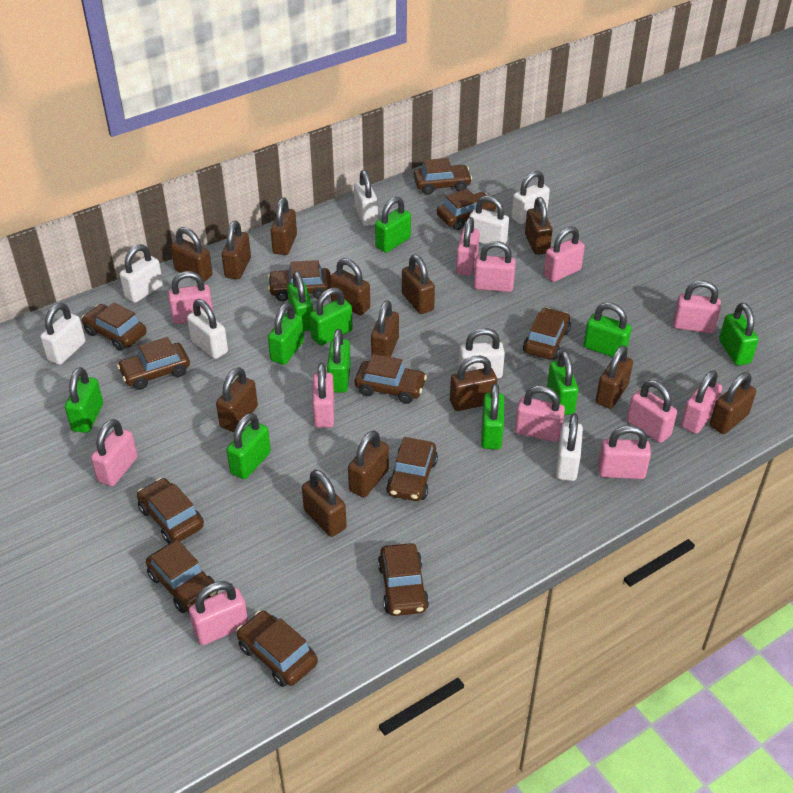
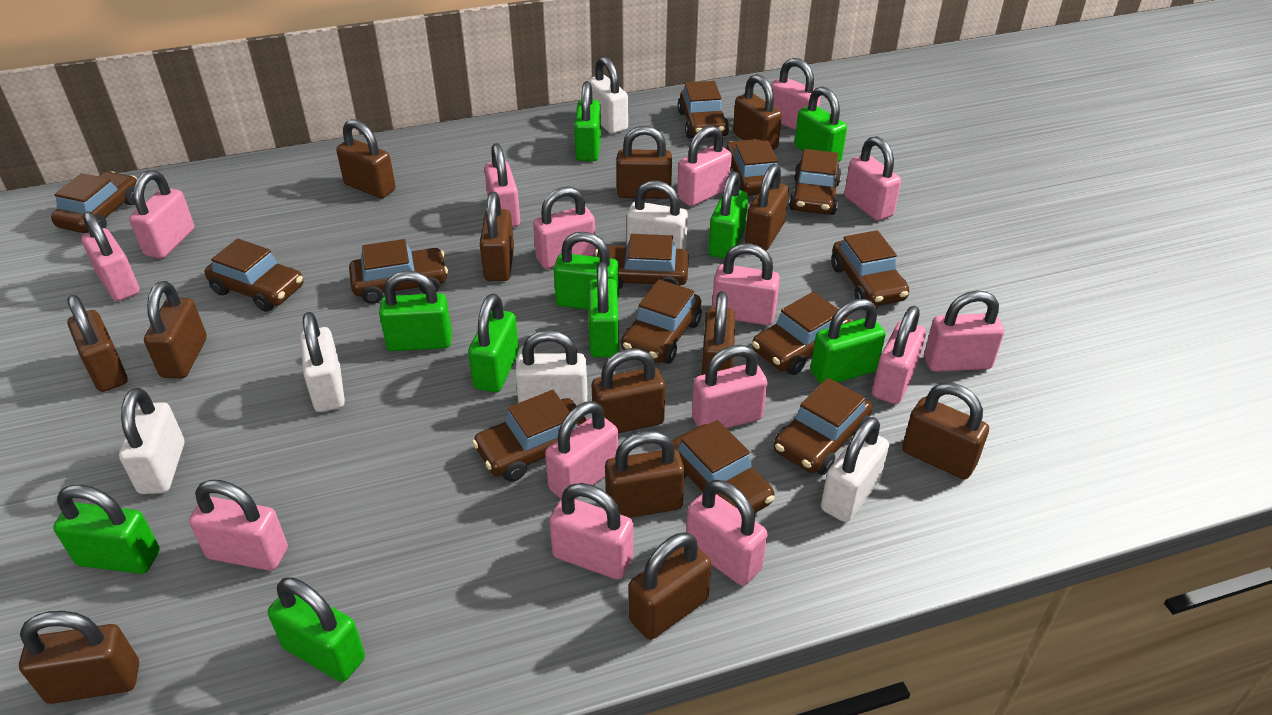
brown car: [82,303,147,351] [117,337,190,390] [137,478,204,544] [146,540,218,613] [237,611,318,687] [268,260,331,301] [355,354,427,404] [378,543,429,616] [386,437,438,501] [414,158,472,195] [437,189,496,230] [523,308,571,360] = 12 -> [51,171,137,233] [205,239,303,312] [349,239,448,304] [472,390,587,482] [595,234,689,289] [621,279,702,364] [672,420,774,514] [678,81,729,138] [726,139,782,196] [752,292,851,375] [774,378,872,475] [789,149,842,215] [831,230,909,306] = 13
green padlock: [65,367,103,433] [227,413,271,479] [268,303,304,365] [287,271,313,332] [310,287,353,346] [327,329,351,393] [375,197,411,253] [481,383,504,449] [547,351,578,415] [584,302,632,357] [719,303,759,365] = 11 -> [53,485,160,574] [268,577,365,682] [379,271,452,351] [468,294,519,392] [554,232,619,310] [574,81,601,161] [588,262,619,358] [709,171,748,259] [794,86,847,162] [810,299,885,384] = 10
pink padlock: [91,419,138,486] [168,271,213,324] [189,581,248,645] [312,363,334,428] [456,217,480,276] [474,241,516,292] [515,386,565,442] [543,226,585,282] [598,425,651,479] [627,380,677,443] [673,281,721,334] [681,370,722,434] = 12 -> [82,211,140,301] [129,170,194,259] [189,480,288,571] [484,143,520,227] [533,187,596,269] [545,401,618,499] [549,483,633,580] [677,126,732,206] [686,480,767,586] [692,345,767,428] [712,243,780,325] [771,58,821,130] [844,136,901,221] [872,306,926,404] [924,291,1004,372] = 15
white padlock: [40,303,86,365] [120,244,163,303] [187,299,228,359] [354,170,378,226] [459,328,505,378] [469,196,509,248] [512,171,550,224] [556,413,583,481] = 8 -> [119,388,184,494] [300,312,345,412] [515,330,587,406] [587,56,628,134] [627,181,688,250] [821,417,889,522] = 6

